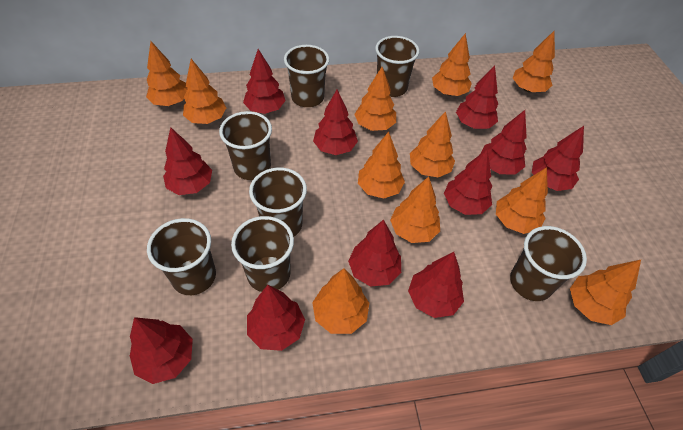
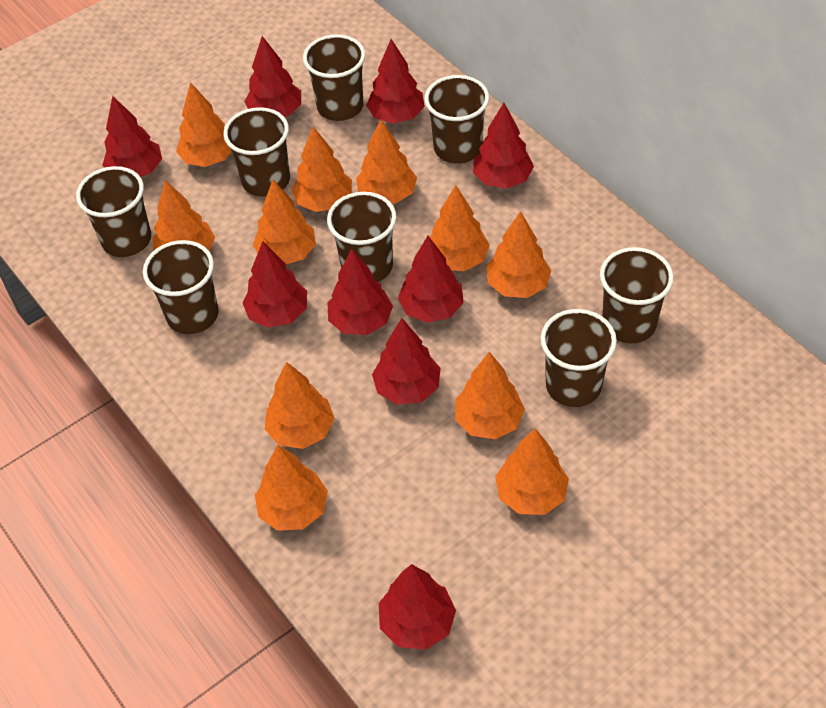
brown cup: [147,218,216,295] [219,111,272,180] [231,216,294,292] [249,167,307,237] [284,45,329,107] [375,36,419,97] [510,226,587,301] = 7 -> [76,166,151,257] [143,240,219,334] [223,107,290,197] [303,34,365,121] [327,192,397,282] [425,75,489,164] [540,309,617,407] [600,247,674,343] = 8
red tree: [130,317,193,384] [163,127,212,195] [243,49,286,114] [247,285,305,351] [313,89,358,155] [348,220,401,287] [408,252,464,318] [444,149,492,215] [456,65,498,129] [480,110,527,174] [532,126,584,191] = 11 -> [102,96,162,177] [242,241,307,328] [244,36,301,117] [327,249,393,335] [366,39,425,124] [372,318,441,405] [379,564,456,650] [398,236,464,323] [473,103,534,188] = 9

